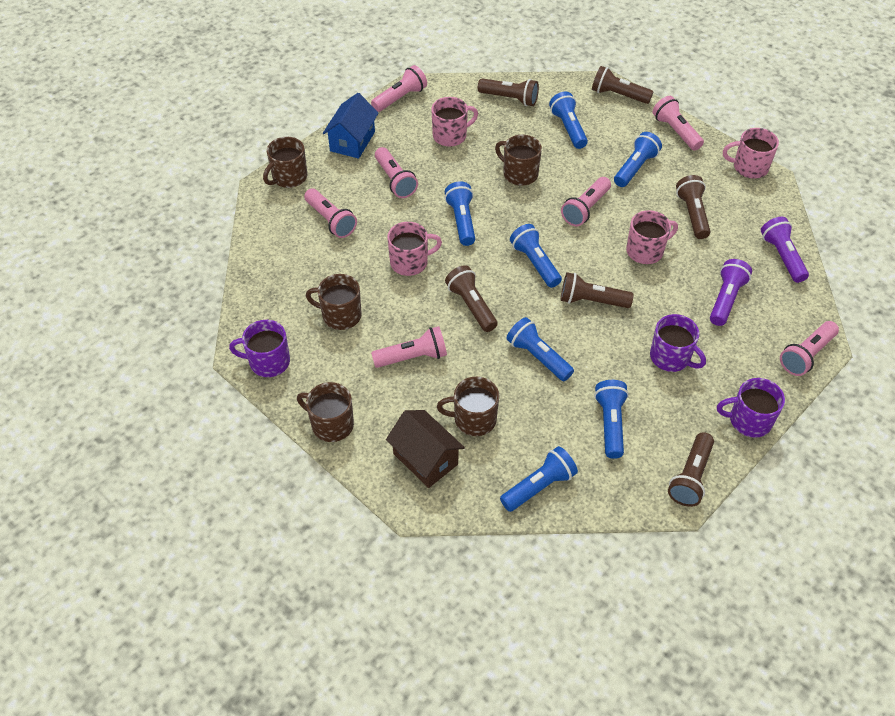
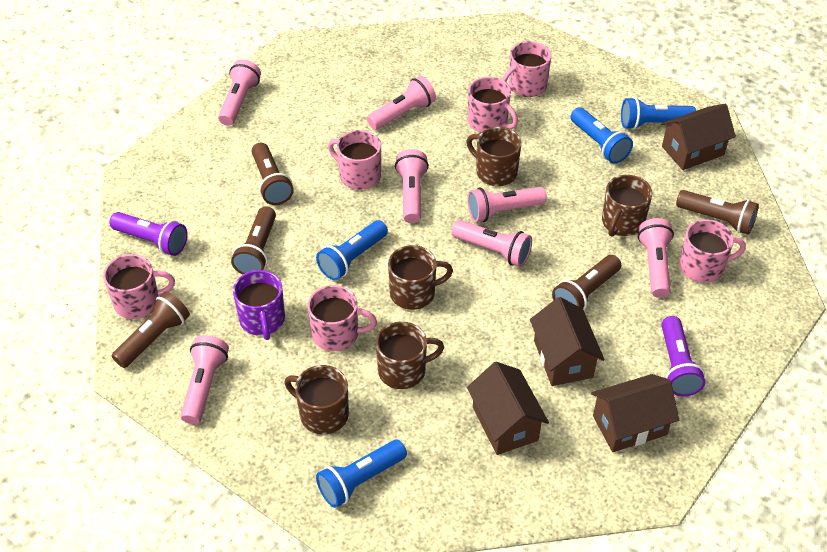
blue flashlight: [445,182,475,246] [500,446,578,512] [507,317,574,381] [510,224,562,288] [549,92,588,149] [594,380,629,459] [614,132,662,187] = 7 -> [316,220,388,280] [316,440,407,508] [570,107,633,164] [621,97,696,130] = 4
blue house: [323,93,379,159] = 1 -> none = 0
brown flashlight: [445,265,498,332] [478,78,539,106] [561,272,634,308] [592,66,653,104] [668,432,714,507] [676,175,710,239] = 6 -> [112,291,190,368] [231,206,276,275] [252,143,294,205] [552,255,621,310] [676,190,759,235] = 5
brown house: [386,410,465,488] = 1 -> [467,362,549,455] [530,297,604,386] [591,374,679,452] [661,103,736,170] = 4
pink mug: [387,222,442,276] [431,97,478,147] [626,210,678,264] [723,128,779,179] = 4 -> [103,254,175,319] [308,285,377,351] [328,130,381,190] [468,77,518,133] [502,41,552,97] [679,219,746,283] = 6
purple mug: [229,320,290,377] [650,314,706,372] [717,378,785,438] = 3 -> [233,270,285,340] = 1

